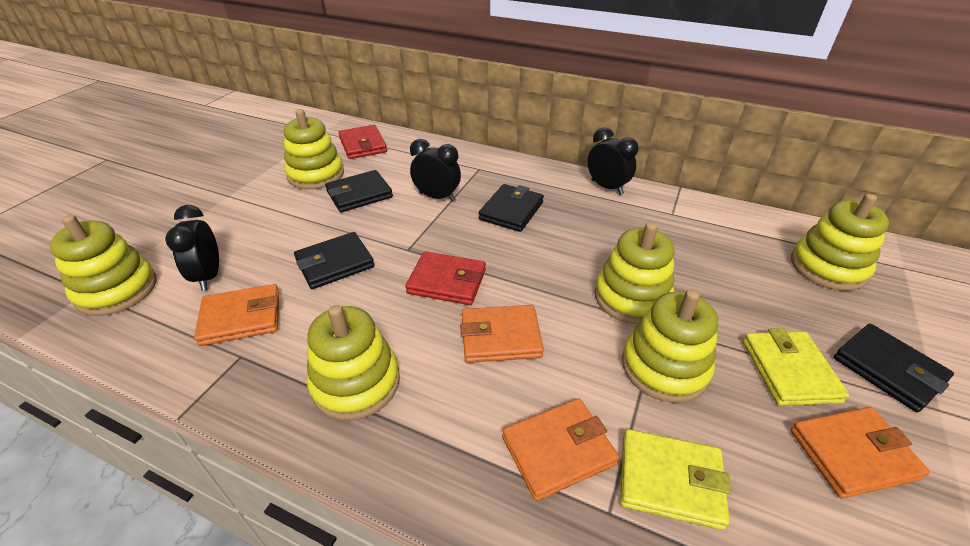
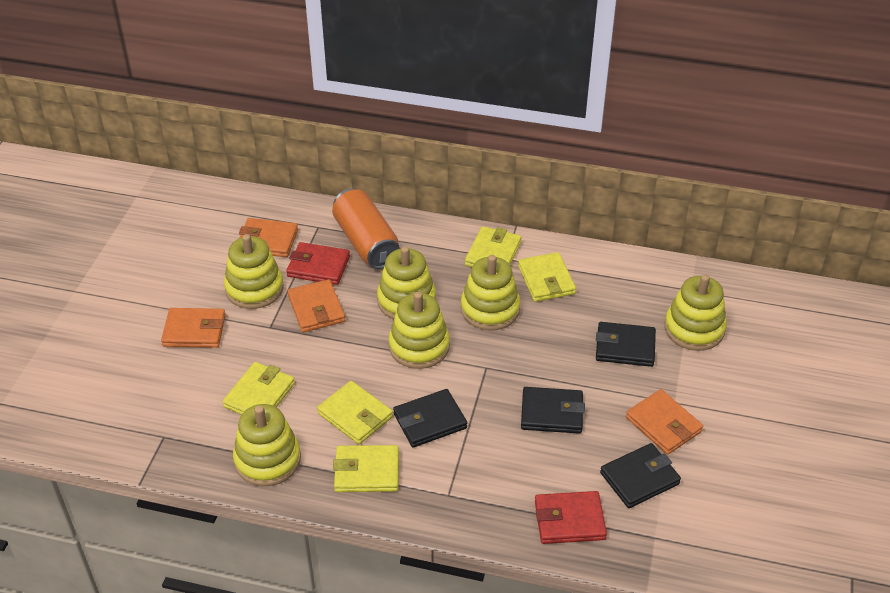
black clock: [165,205,219,291] [410,139,461,202] [588,127,639,195] = 3 -> none = 0
orange can: none = 0 -> [332,189,400,269] = 1
yellow wallet: [620,429,731,530] [743,328,849,406] = 2 -> [223,362,295,415] [317,381,393,444] [333,445,399,492] [465,226,522,267] [518,252,576,302] = 5

